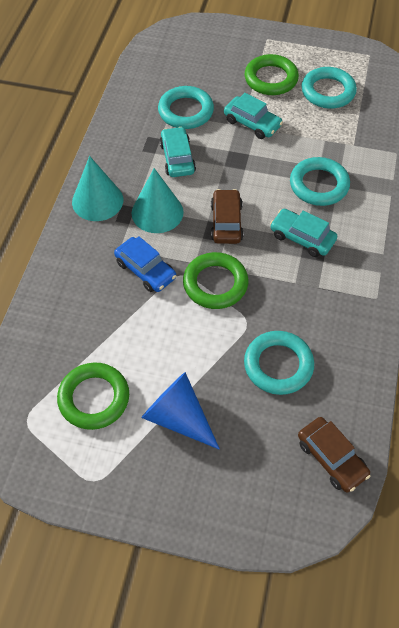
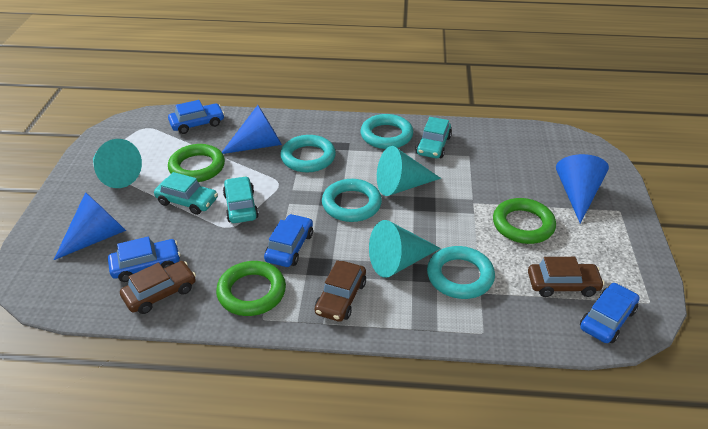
blue car: [114,236,176,292] = 1 -> [108,236,180,282] [168,100,224,134] [264,214,313,267] [580,283,640,343] = 4
blue cone: [141,372,220,450] = 1 -> [54,192,126,260] [222,105,282,154] [556,154,609,223] = 3
brown car: [211,189,243,244] [298,417,371,492] = 2 -> [120,261,196,314] [315,260,366,322] [528,257,605,297] = 3
turquoise cone: [72,156,123,221] [131,168,183,233] = 2 -> [93,139,142,188] [369,220,441,278] [377,146,441,196] = 3

